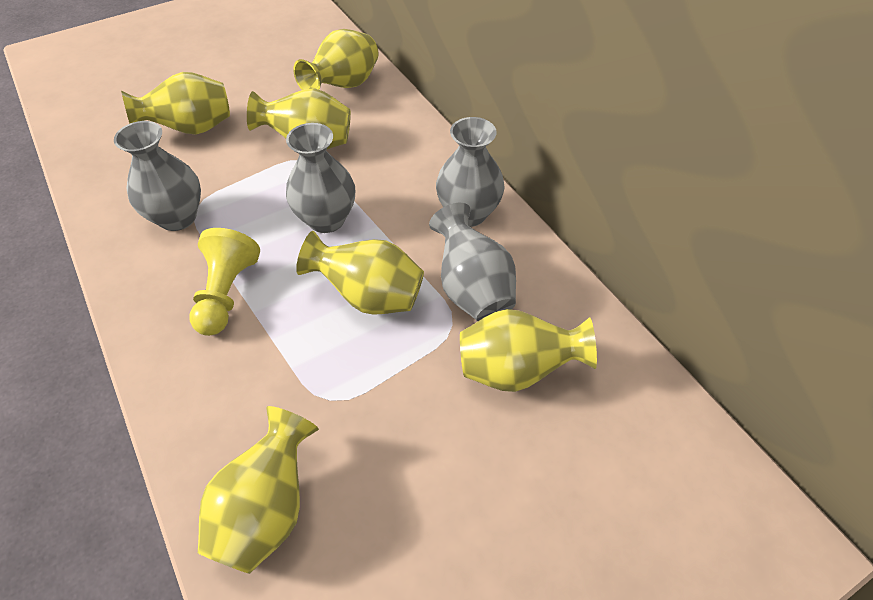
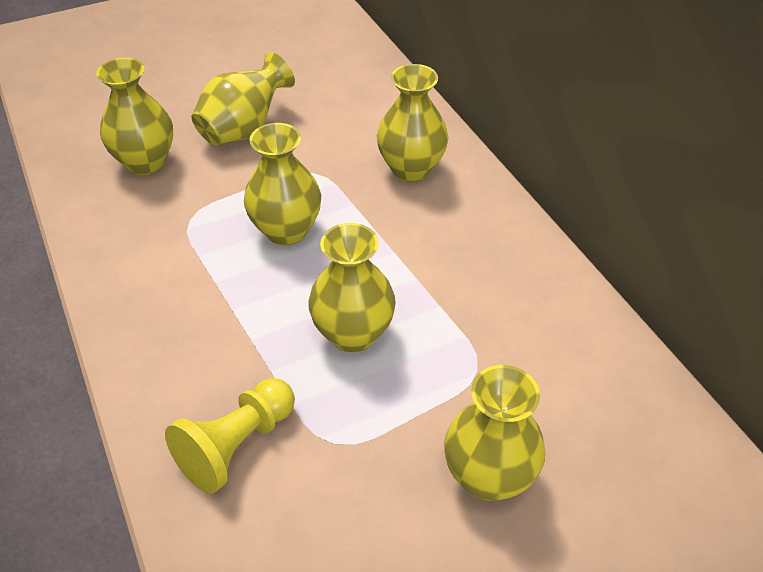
grey vase: [114,121,201,231] [286,123,355,233] [429,203,516,321] [436,117,505,227] = 4 -> none = 0

